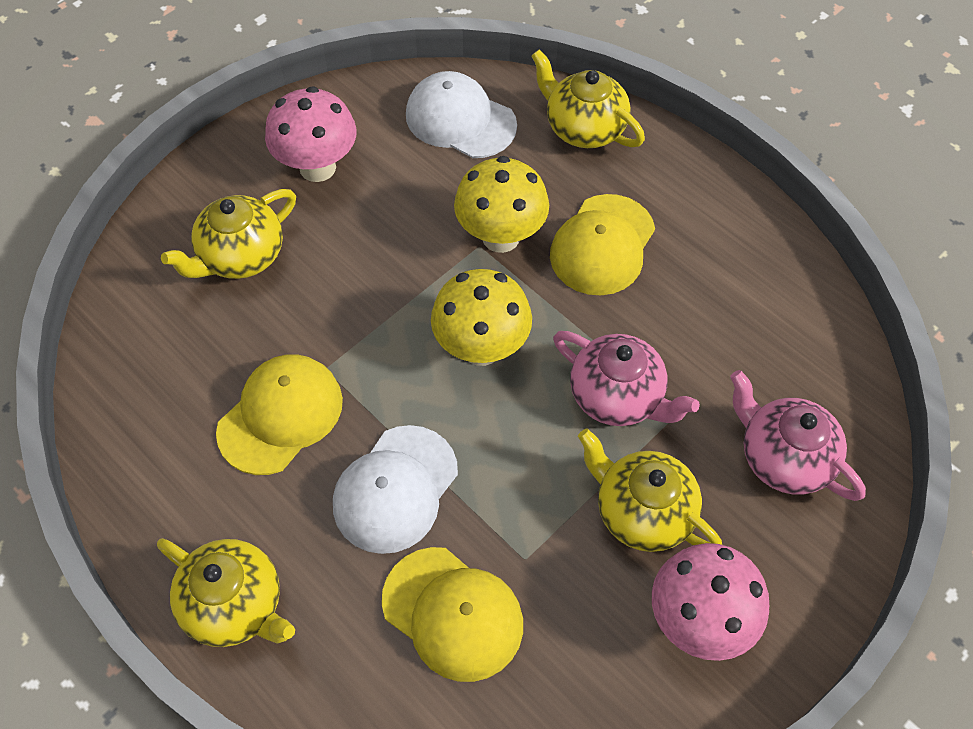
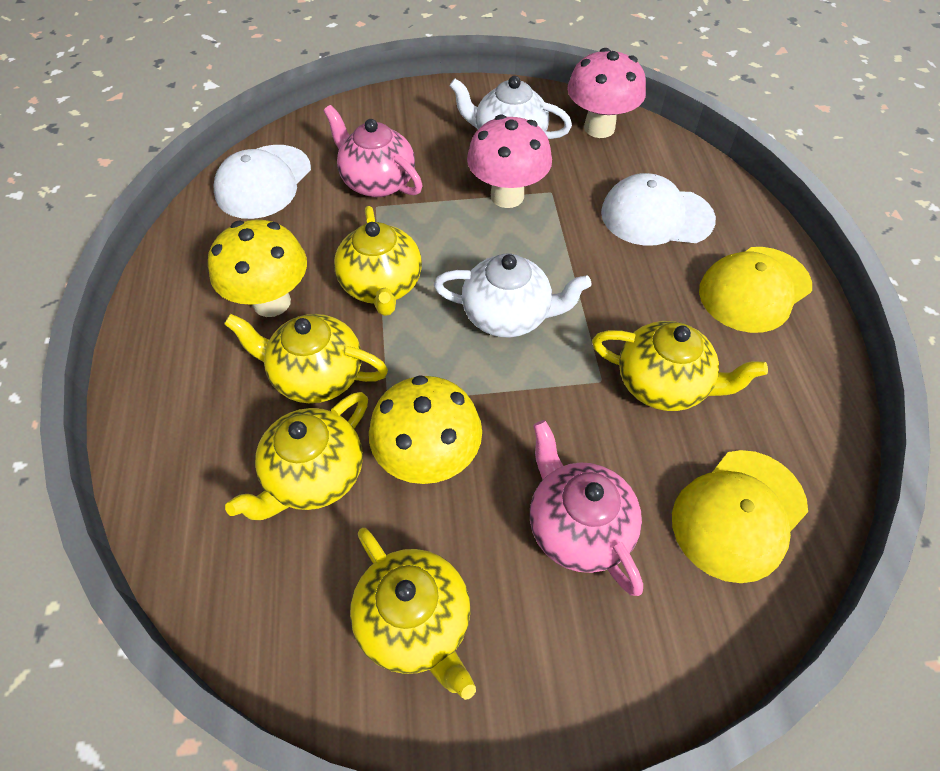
white teapot: none = 0 -> [434,254,591,338] [449,76,572,139] = 2
yellow cap: [216,354,343,475] [382,547,523,682] [550,194,655,295] = 3 -> [672,450,808,583] [699,247,812,333] = 2
yellow teapot: [157,538,295,647] [161,189,296,279] [531,49,645,148] [578,428,722,552] = 4 -> [224,314,388,403] [225,392,368,520] [334,206,422,316] [350,528,476,700] [592,321,768,411] = 5

